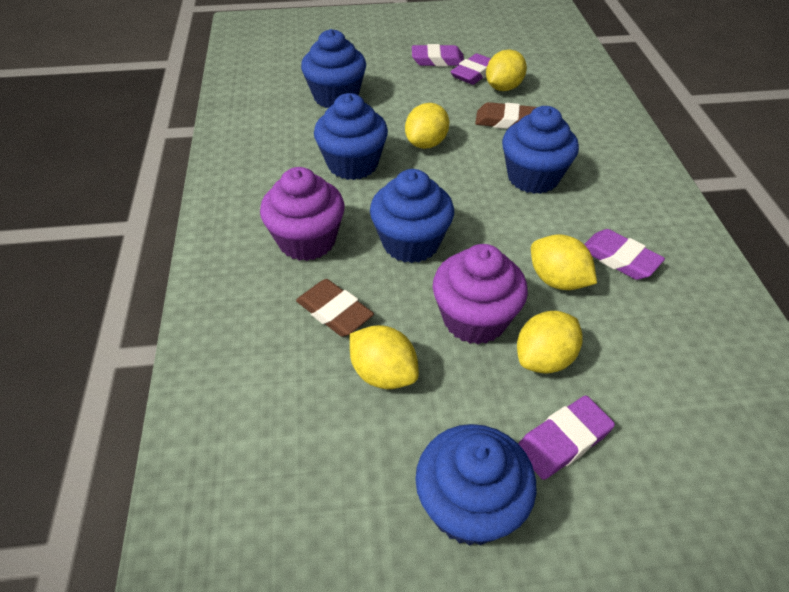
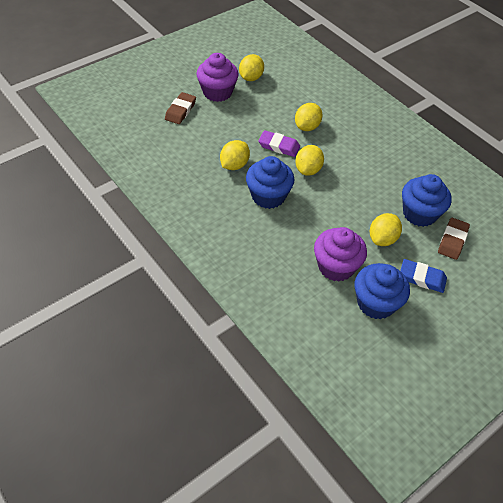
blue cupcake: [301,29,366,108] [314,93,388,180] [370,169,454,263] [415,424,537,546] [502,106,579,194] = 5 -> [246,156,294,209] [355,263,410,319] [402,174,452,227] = 3
blue eraser: none = 0 -> [400,259,447,293] = 1
purple eraser: [412,44,464,67] [450,53,491,85] [518,395,615,480] [584,229,665,280] = 4 -> [258,130,300,157] = 1

